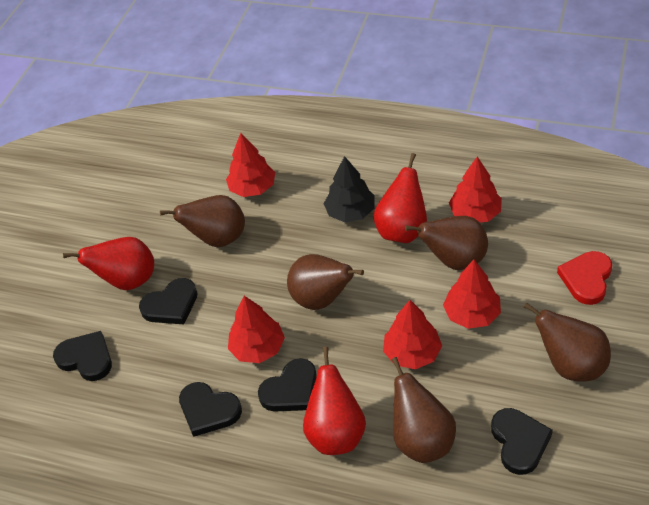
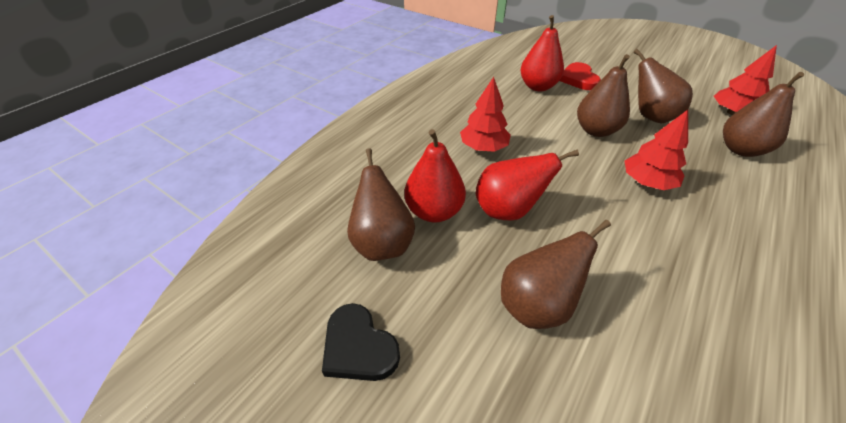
black heart: [53,331,112,381] [139,278,198,324] [179,382,242,437] [258,358,317,412] [491,408,553,475] = 5 -> [322,303,400,381] = 1
black tree: [324,156,375,222] = 1 -> none = 0
red tree: [226,133,275,197] [228,296,285,363] [383,300,442,369] [443,260,501,329] [449,156,502,222] = 5 -> [460,77,511,152] [625,110,688,190] [714,45,777,115] = 3

